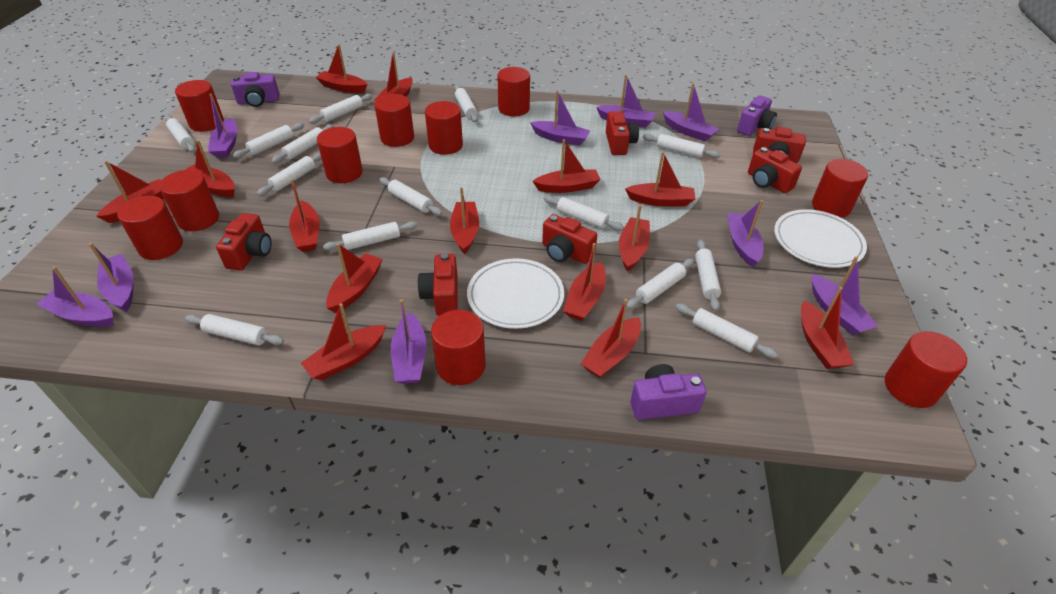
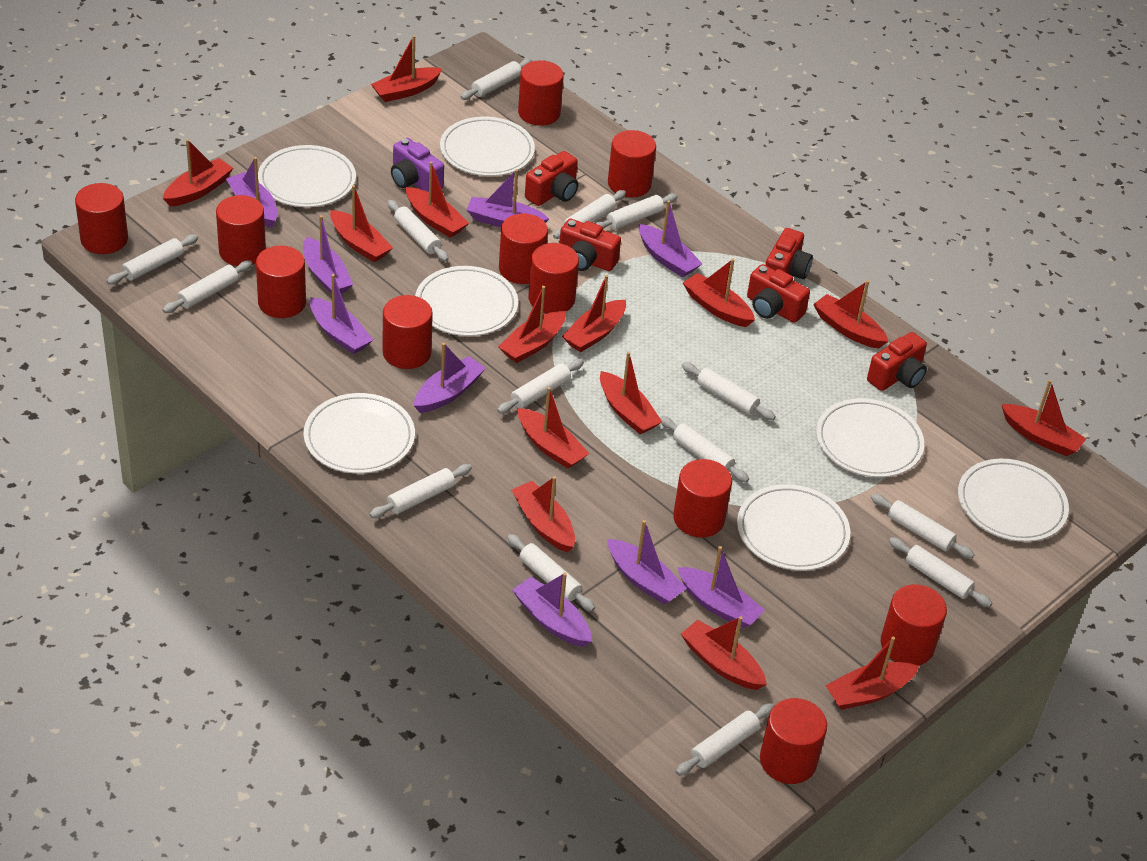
purple camera: [231,72,279,107] [630,364,706,420] [737,95,777,136] = 3 -> [391,138,444,192] = 1
red camera: [216,213,272,271] [417,253,458,316] [542,214,597,264] [606,111,639,155] [748,147,802,193] [753,127,806,163] = 6 -> [525,151,578,206] [560,219,621,271] [747,264,810,323] [765,228,813,279] [867,332,927,391] = 5
red cylinder: [117,196,183,260] [159,170,219,231] [175,80,224,132] [317,127,363,183] [374,94,414,147] [425,101,463,155] [431,310,486,385] [497,67,530,116] [812,159,868,218] [885,331,967,408] = 10 -> [75,183,128,254] [216,195,266,266] [256,246,306,318] [383,295,433,369] [499,213,548,284] [518,60,564,126] [528,243,579,314] [608,130,656,197] [673,459,732,538] [760,698,827,784] [881,584,947,665] = 11
white plate: [467,258,564,329] [774,209,867,268] = 2 -> [258,145,356,207] [303,393,415,474] [415,266,518,336] [440,117,535,176] [737,484,850,571] [816,398,924,477] [958,459,1069,542] = 7

